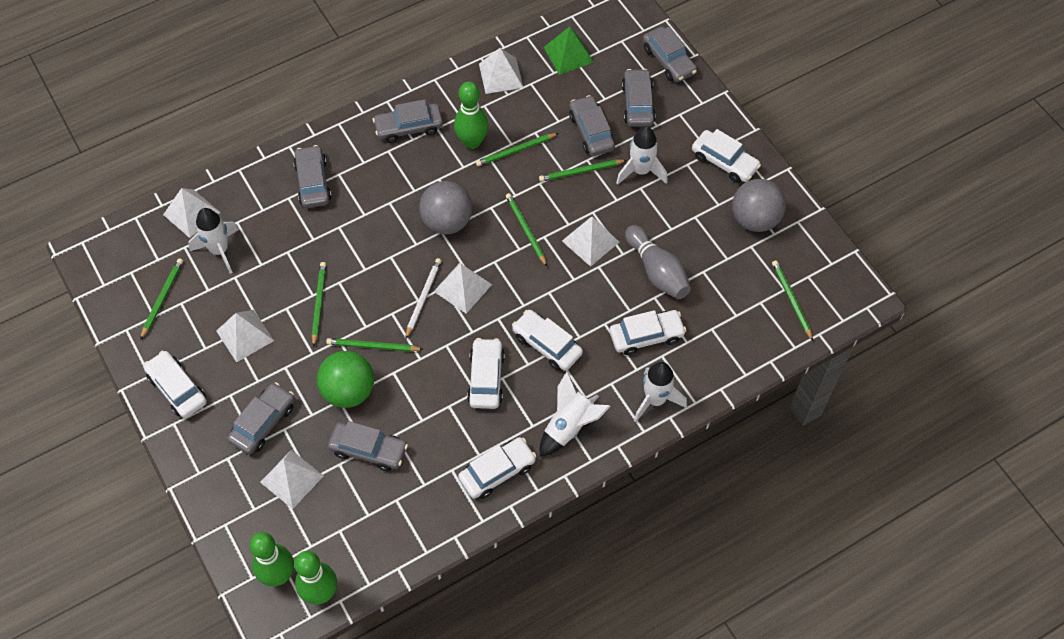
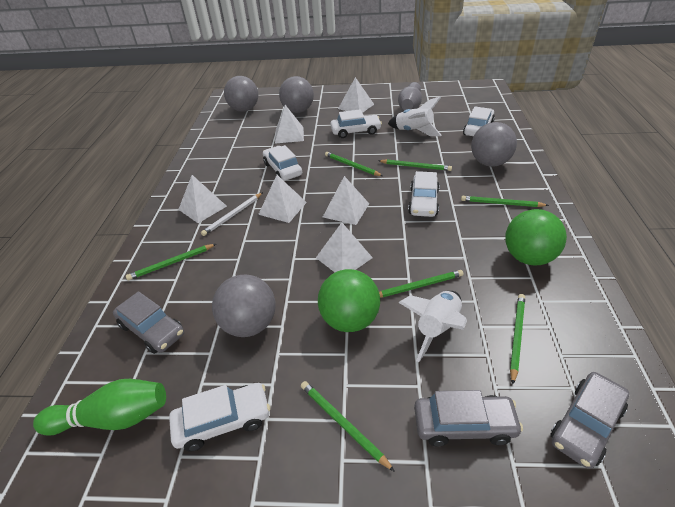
green ball: [317,351,374,408] = 1 -> [318,269,380,332] [505,209,567,266] = 2
green bowling pin: [249,532,294,586] [294,551,337,605] [454,82,489,149] = 3 -> [33,379,166,436] = 1
green pyramid: [544,26,594,75] = 1 -> none = 0
grey ball: [419,181,472,235] [732,179,786,232] = 2 -> [212,275,275,337] [224,76,258,112] [279,76,314,113] [471,122,517,167] = 4
grey car: [227,382,295,455] [293,145,332,208] [328,421,408,471] [373,99,443,143] [569,95,615,156] [622,69,656,127] [643,26,697,82] = 7 -> [113,291,184,354] [414,390,523,447] [550,372,629,469] = 3
white car: [144,351,207,418] [458,437,536,499] [467,338,505,409] [512,310,583,371] [610,310,687,355] [692,129,761,183] = 6 -> [169,383,270,452] [263,145,302,180] [330,109,382,138] [408,171,440,217] [463,107,495,136] = 5
white rocket: [189,208,239,274] [540,371,611,457] [616,126,668,185] [634,362,687,422] = 4 -> [388,97,442,136] [399,291,467,362] = 2

